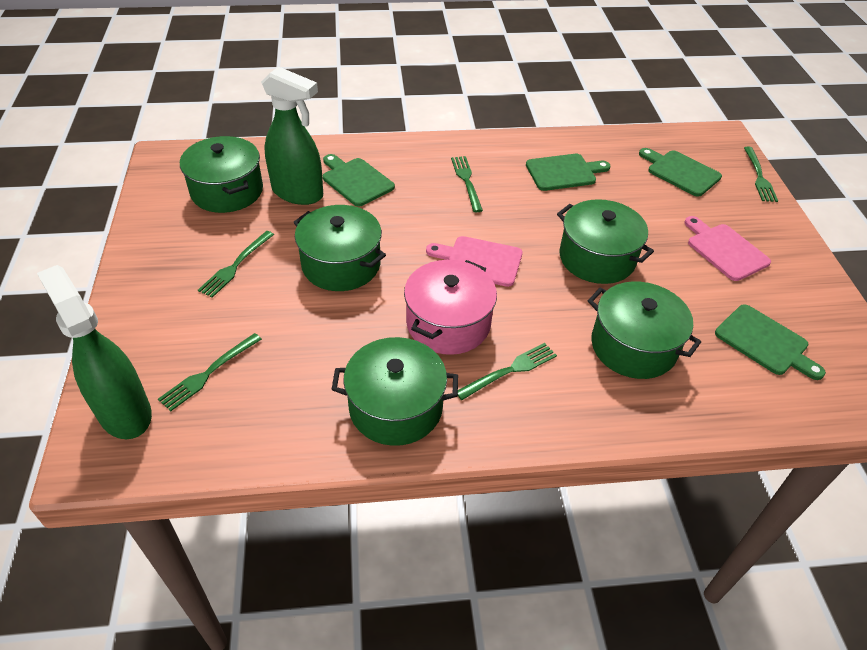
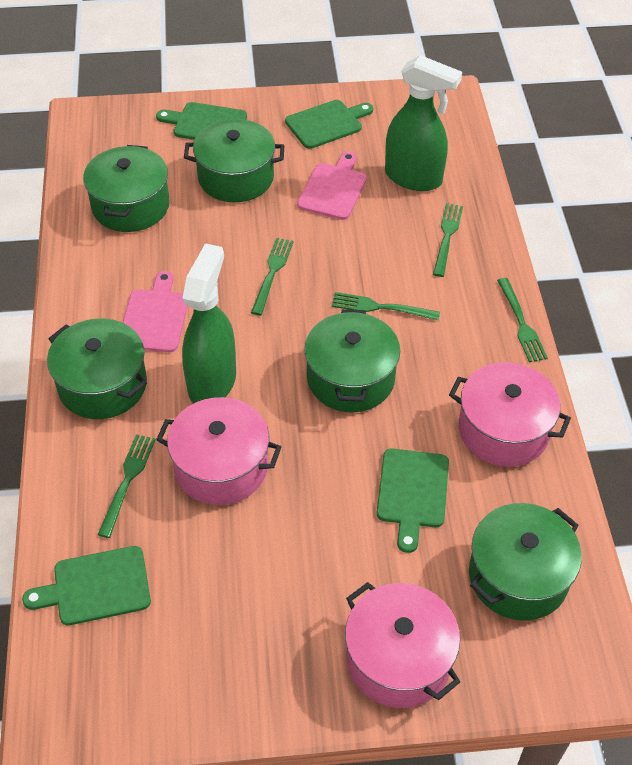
pink pot: [404,260,497,355] = 1 -> [156,397,281,505] [345,582,460,708] [449,362,571,467] = 3

